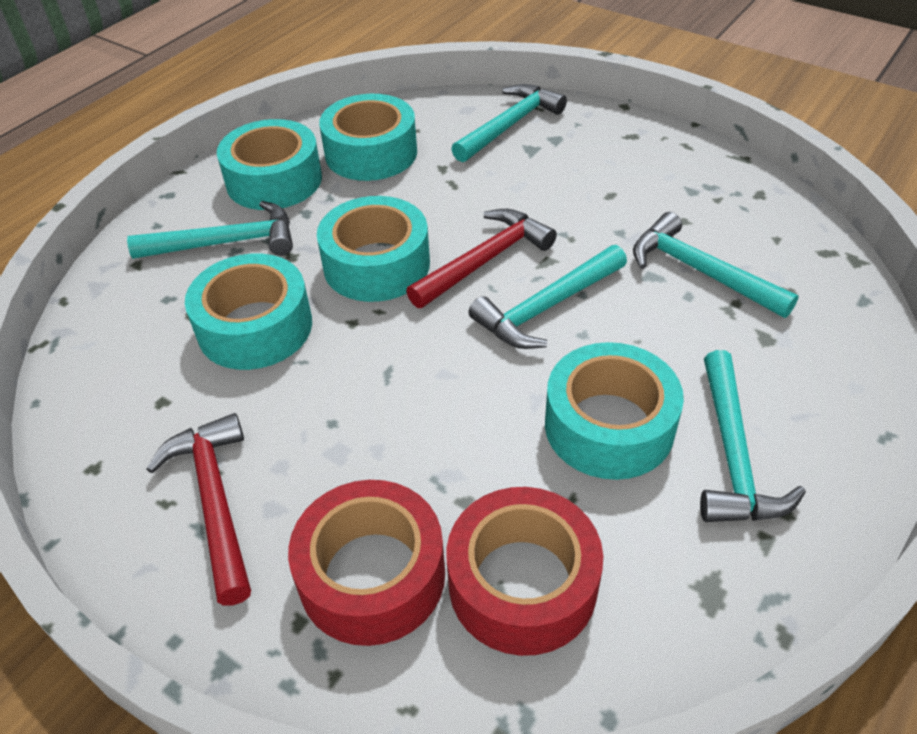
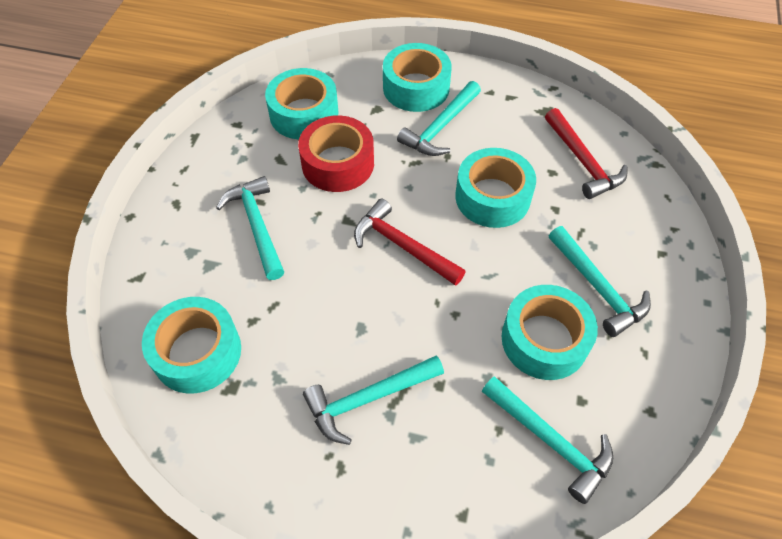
red tape: [288,480,445,646] [446,487,603,656] = 2 -> [298,115,374,192] = 1

